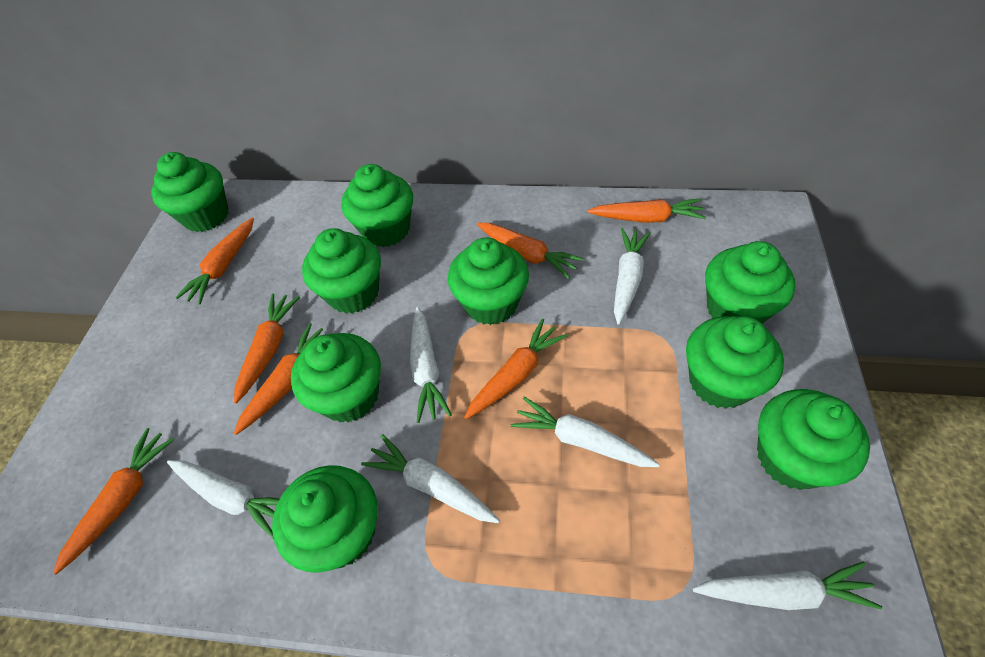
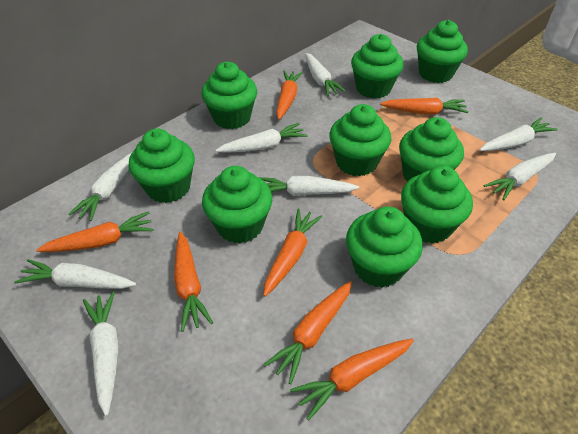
white carrot: [167,460,279,538] [361,434,500,523] [410,307,452,423] [511,397,660,467] [614,228,651,325] [693,562,882,610] = 6 -> [14,259,136,289] [69,153,132,221] [83,292,118,416] [216,123,308,153] [259,176,359,196] [305,53,346,96] [480,118,558,151] [483,153,556,200] = 8

